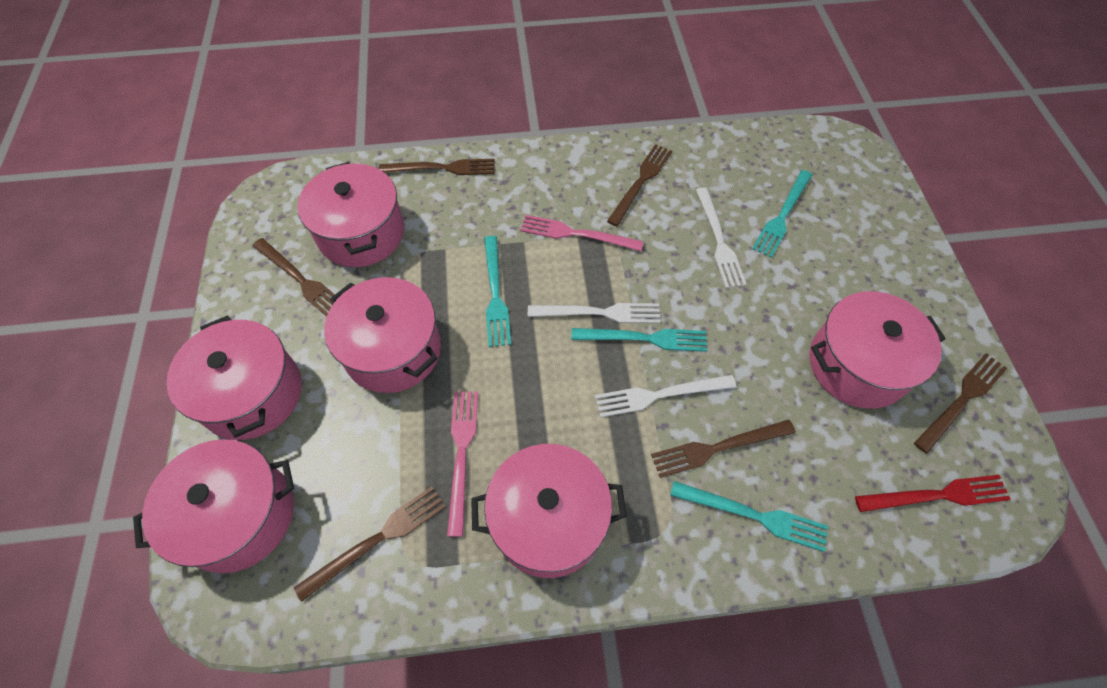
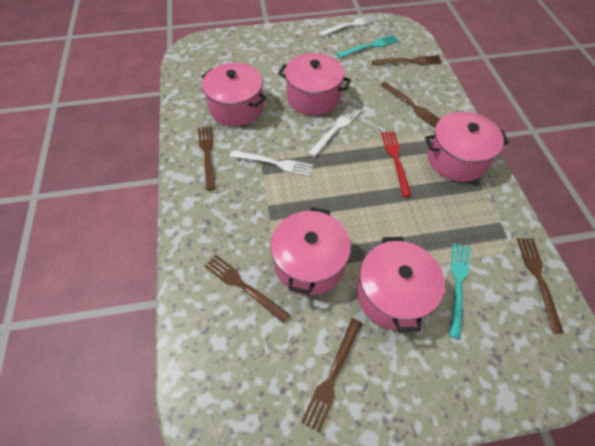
pink fork: [447,392,478,537] [520,215,643,251] = 2 -> none = 0
pink pot: [133,439,294,573] [166,316,302,440] [298,162,404,267] [324,277,441,393] [471,444,627,578] [809,291,946,409] = 6 -> [201,63,266,126] [270,207,351,295] [278,53,351,115] [357,237,445,332] [425,112,509,182] = 5
turquoise fork: [484,236,511,347] [571,328,707,352] [670,481,828,552] [752,170,812,258] = 4 -> [336,35,399,58] [449,243,470,339] = 2

